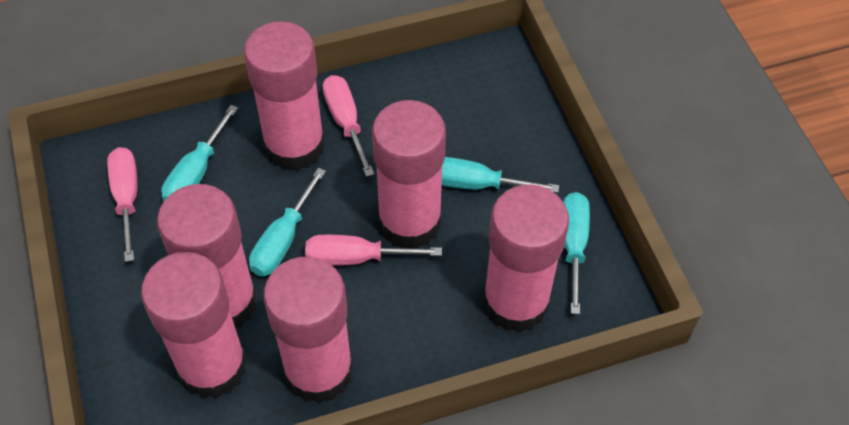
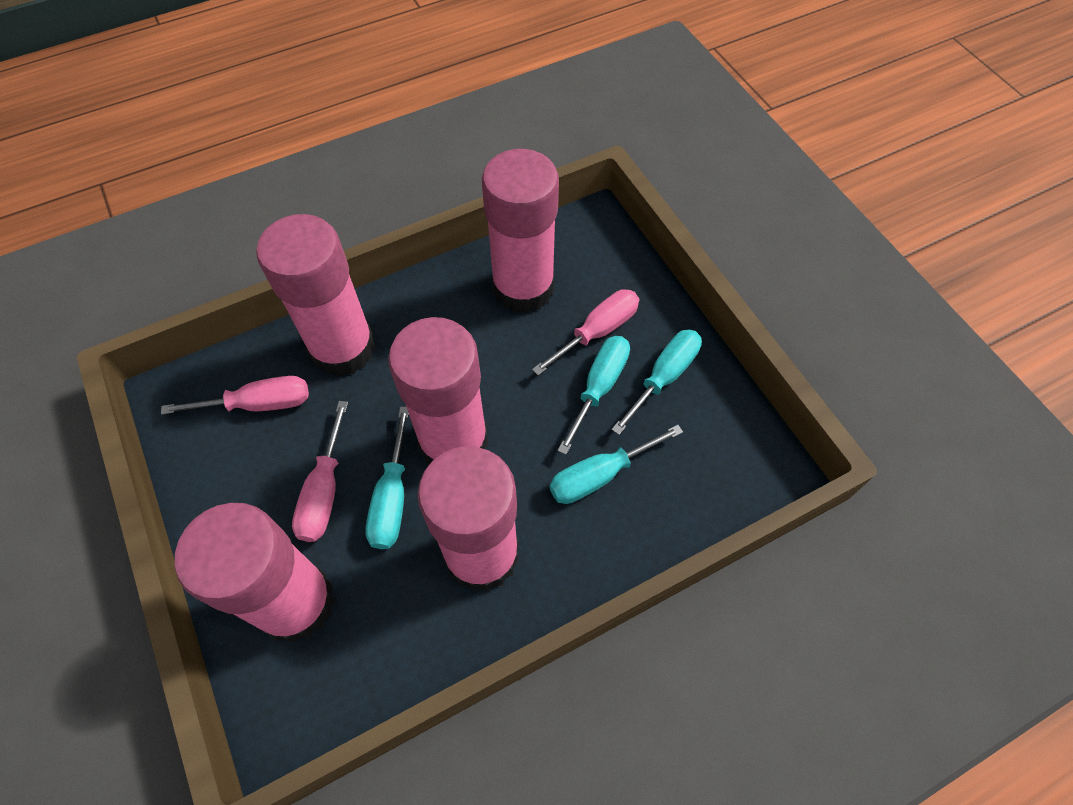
pink glue stick: [141,252,247,399] [157,184,257,327] [244,21,325,171] [263,257,354,403] [372,100,446,249] [483,184,569,333] = 6 -> [175,503,335,643] [256,214,376,377] [388,317,489,464] [417,446,519,592] [482,149,559,313] = 5

